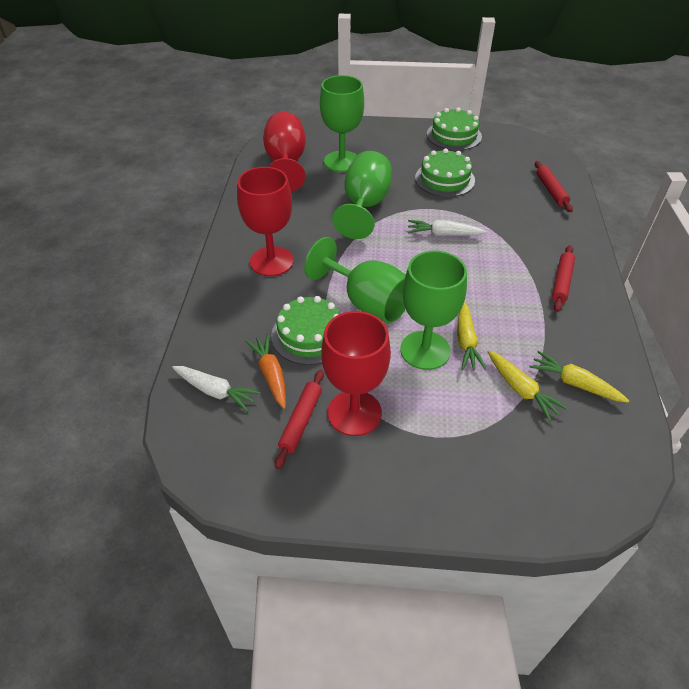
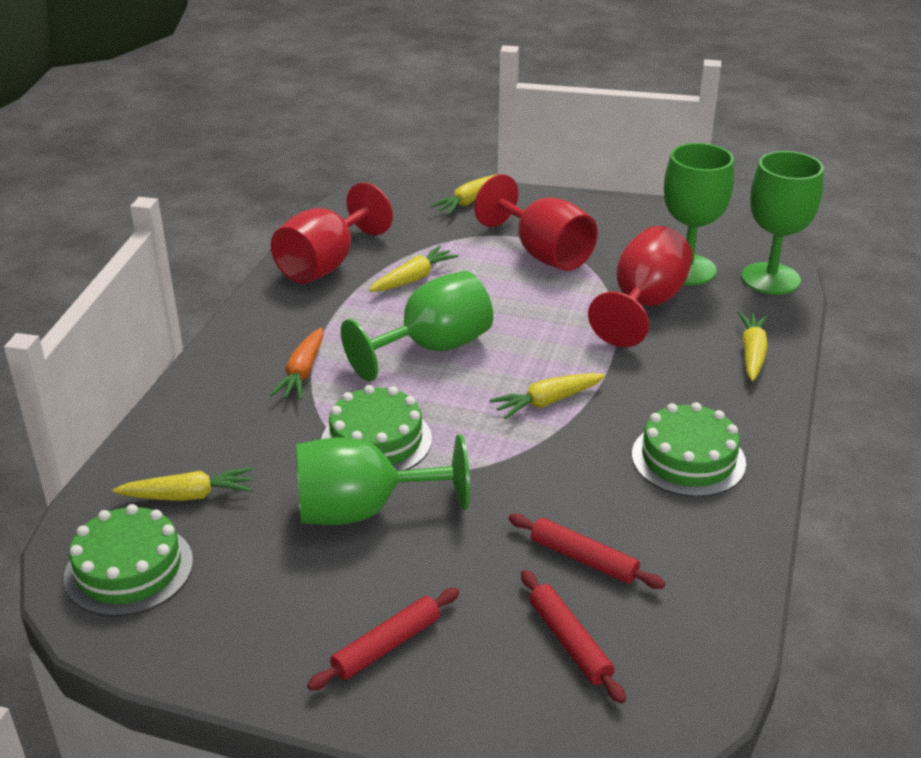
white carrot: [172,366,261,412] [408,220,486,236] = 2 -> none = 0
yellow carrot: [457,302,487,370] [488,351,568,422] [529,351,629,403] = 3 -> [113,467,253,501] [369,246,459,292] [430,175,496,215] [489,373,605,419] [738,312,768,381] = 5

